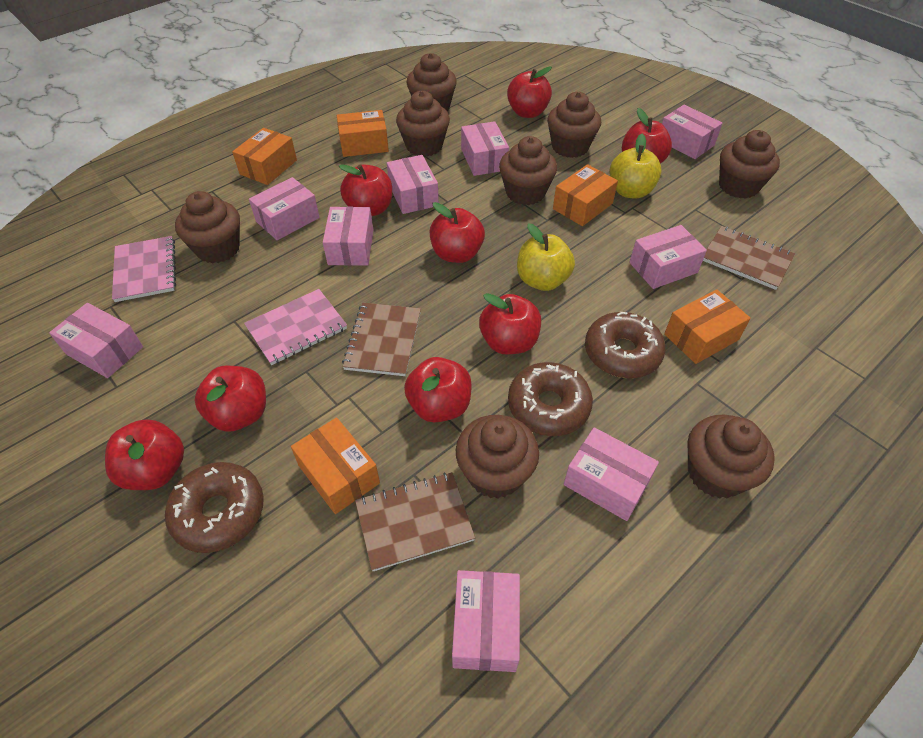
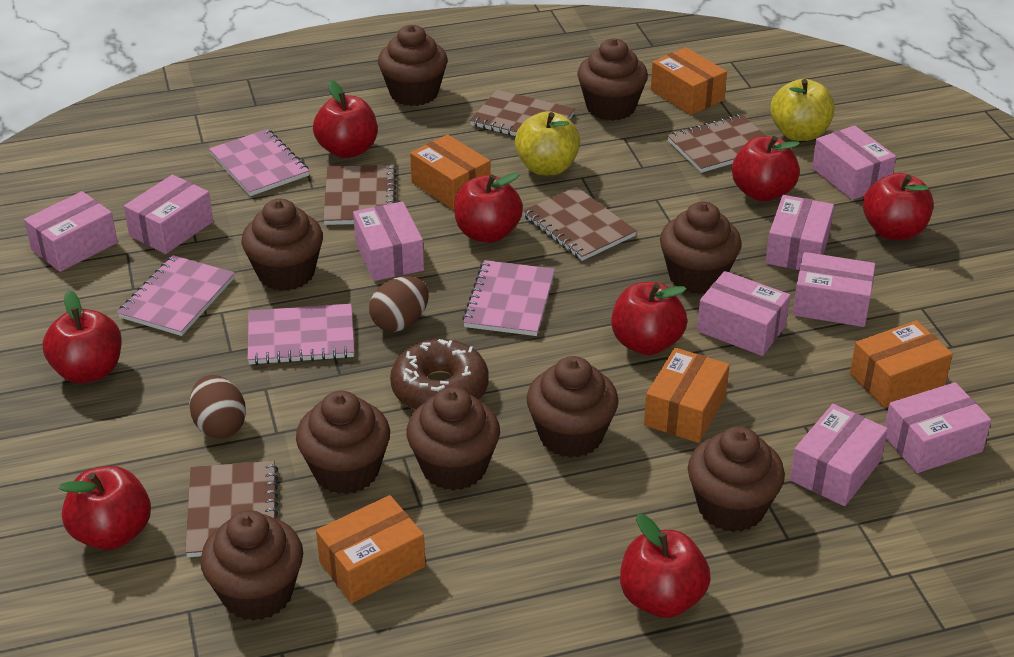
brown cupcake: [175,191,240,264] [396,91,450,157] [406,53,457,111] [456,415,539,499] [499,136,557,205] [547,92,601,158] [687,415,775,499] [719,130,780,199] = 8 -> [200,510,303,621] [241,199,323,291] [296,391,390,494] [378,25,447,106] [406,387,500,491] [527,356,618,458] [577,38,648,121] [660,202,742,294] [688,426,785,532] = 9
brown donut: [165,462,264,553] [508,362,593,436] [585,312,666,378] = 3 -> [390,339,489,410] = 1
brown egg: none = 0 -> [189,375,246,438] [369,276,429,332] = 2
brown notebook: [342,303,421,376] [355,472,475,571] [703,226,795,290] = 3 -> [185,461,278,557] [323,165,396,225] [470,90,575,136] [523,187,637,261] [667,114,766,173] = 5
pink notebook: [112,236,176,302] [244,289,347,365] = 2 -> [117,255,235,336] [209,129,309,196] [248,304,354,365] [462,260,555,336] = 4

